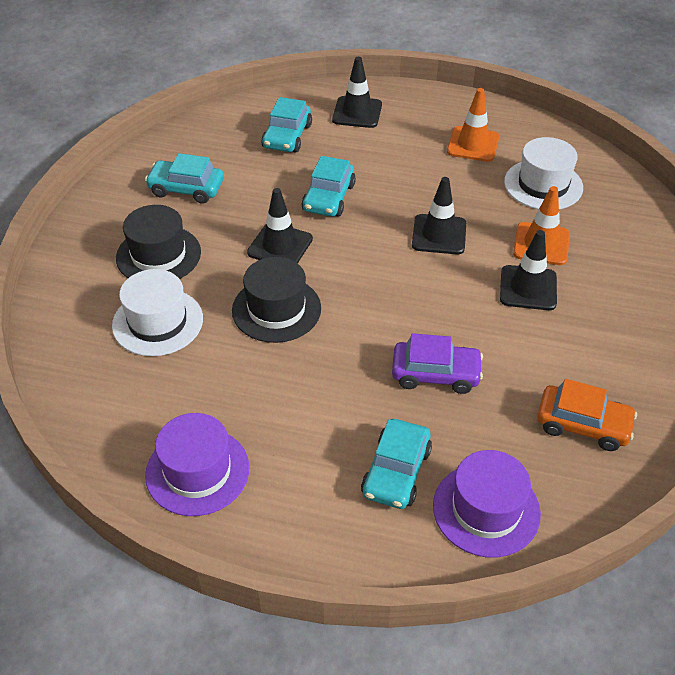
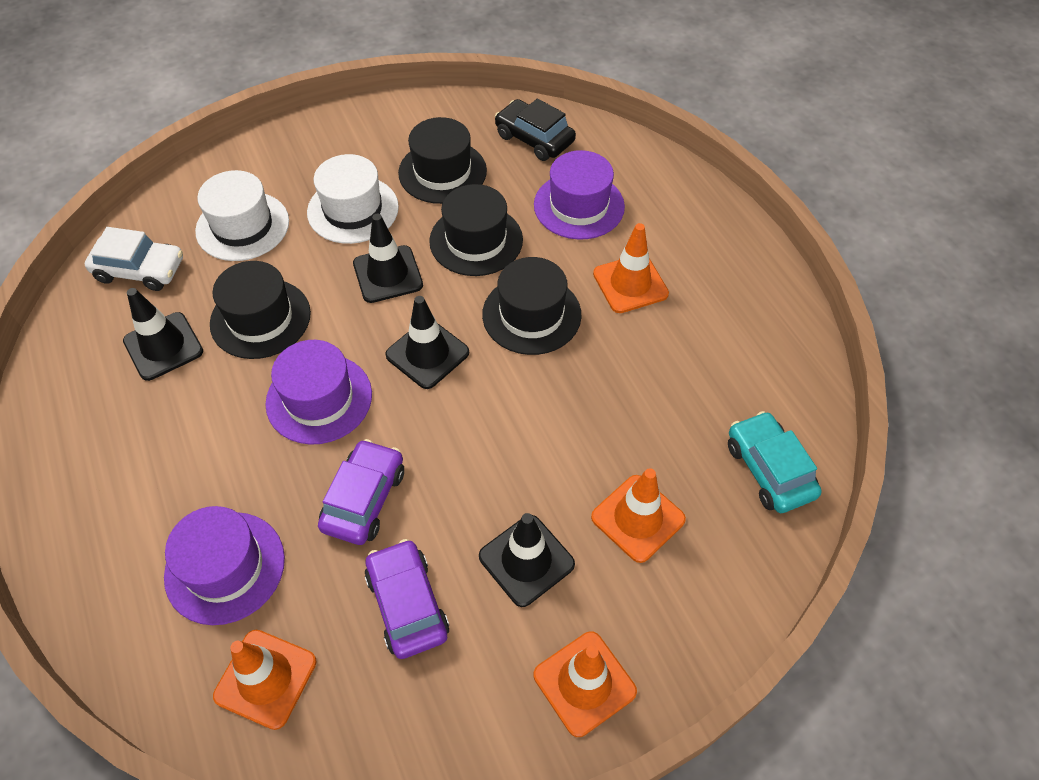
black car: none = 0 -> [495,98,576,161] = 1
black hat: [116,205,201,279] [232,257,321,343] = 2 -> [210,261,311,359] [398,117,487,204] [429,184,523,276] [482,257,582,355] = 4
orange car: [537,379,637,451] = 1 -> none = 0
orange traffic cone: [447,88,499,162] [513,186,570,265] = 2 -> [213,630,317,730] [534,631,637,737] [591,468,686,563] [593,223,669,313] = 4
purple car: [392,333,483,394] = 1 -> [318,439,404,545] [365,539,449,659] = 2
purple hat: [145,413,249,516] [433,450,541,558] = 2 -> [164,506,285,625] [265,340,372,445] [534,150,625,240] = 3
turquoise car: [145,153,224,204] [261,97,312,153] [301,156,356,217] [361,419,432,509] = 4 -> [728,411,822,513] = 1
white car: none = 0 -> [84,227,183,291] = 1

